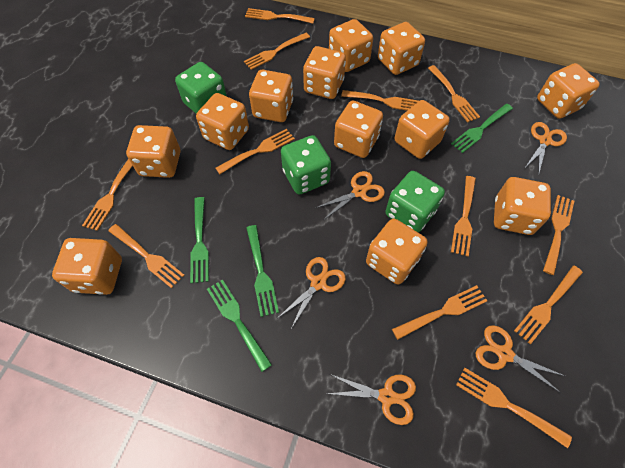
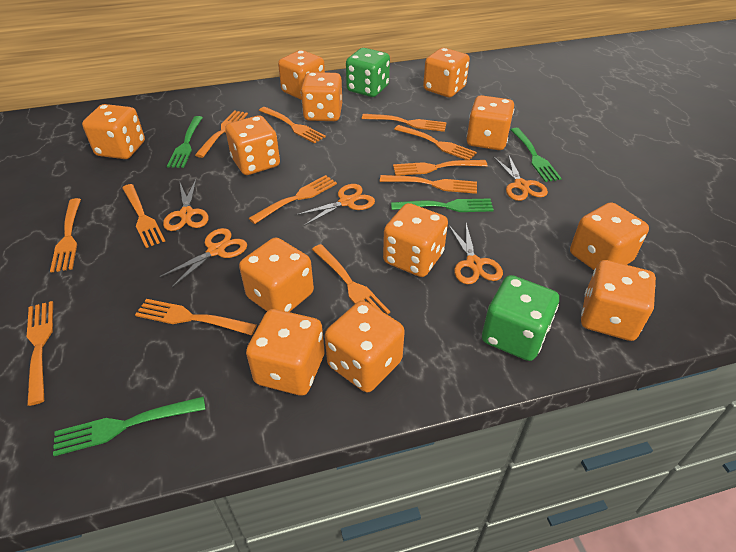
green dice: [175,62,227,114] [281,135,331,194] [385,171,445,233] = 3 -> [346,48,390,97] [482,275,559,361] = 2

